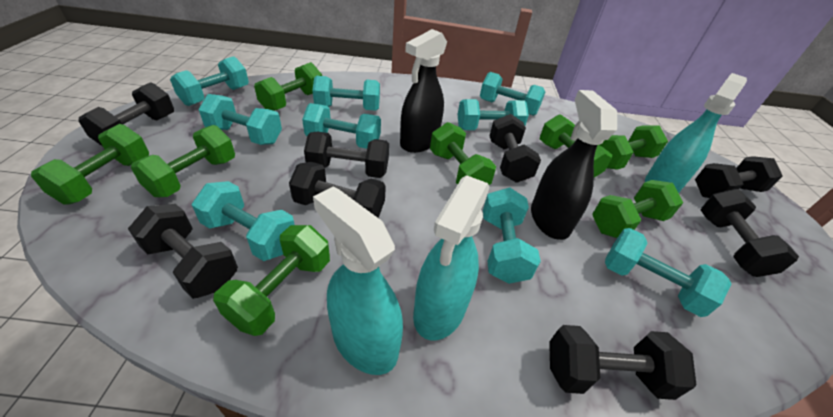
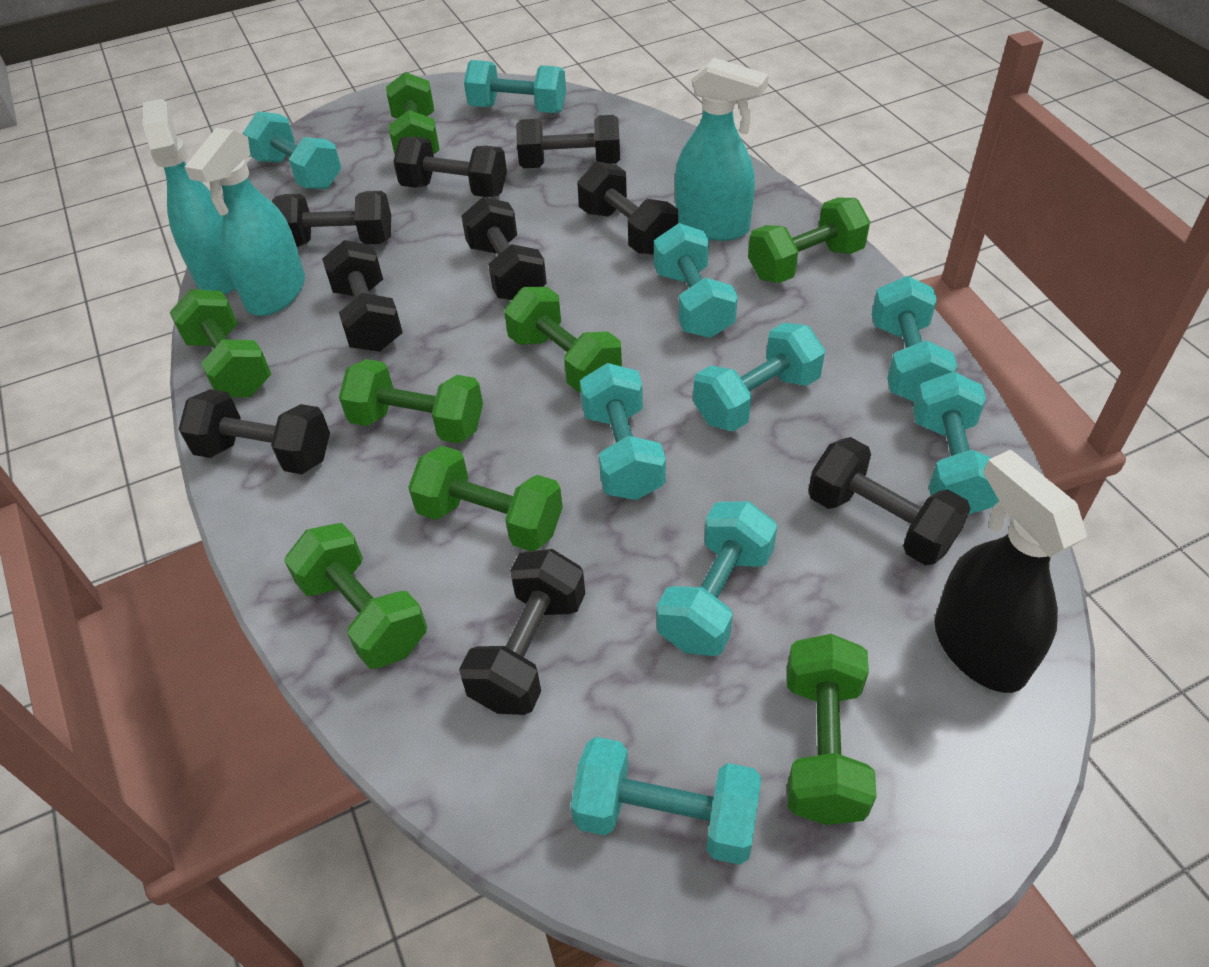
black dumbbell: [78,82,174,146] [128,204,238,299] [289,162,386,218] [304,132,389,178] [490,114,541,183] [549,325,696,400] [695,156,783,198] [701,189,799,277] = 8 -> [179,389,330,474] [272,191,391,247] [322,240,403,352] [393,137,507,197] [459,549,585,715] [461,197,547,300] [516,115,620,168] [577,161,678,255] [808,437,970,565] = 9
black spray bottle: [400,29,447,153] [531,90,617,240] = 2 -> [935,450,1087,693] = 1

